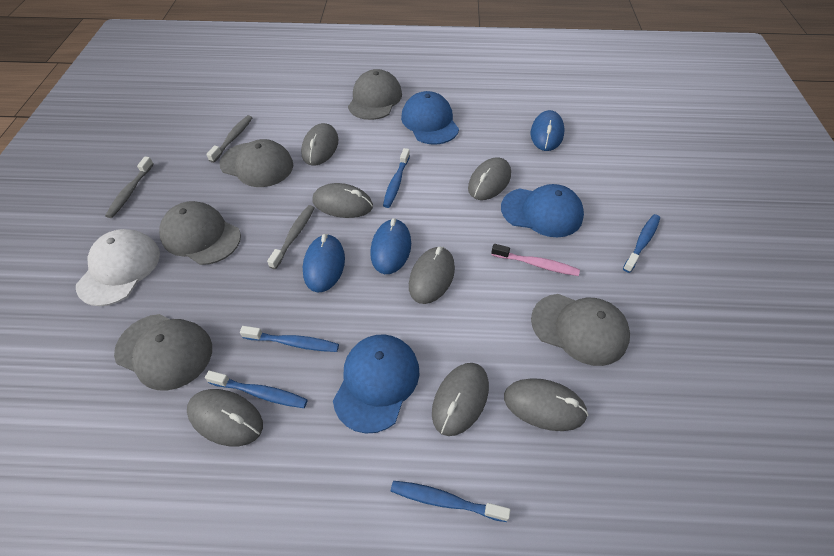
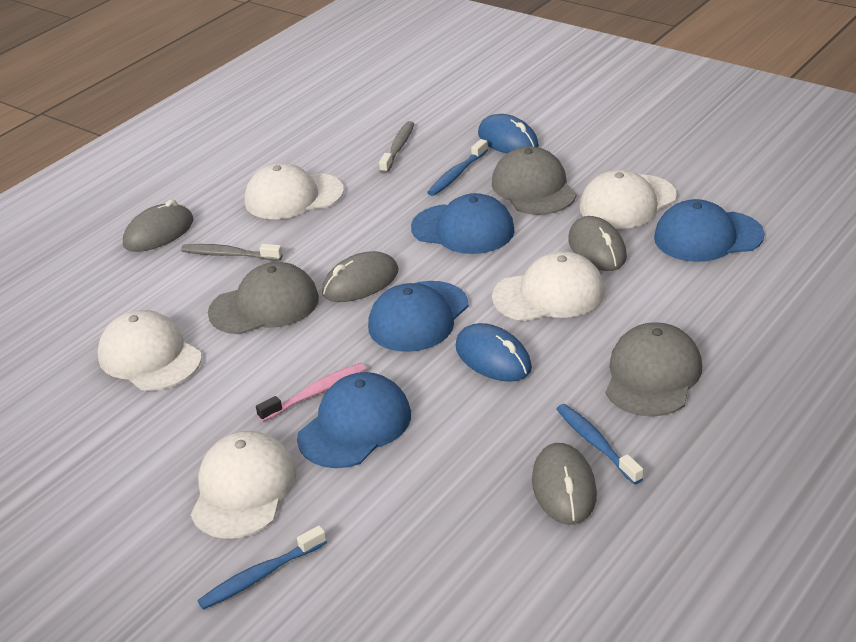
blue cap: [333,334,419,434] [401,91,459,145] [501,184,584,237] = 3 -> [297,372,411,468] [368,281,469,352] [411,193,515,254] [654,199,765,262] = 4
blue mouse: [303,234,345,293] [370,218,411,274] [531,110,564,151] = 3 -> [456,323,532,382] [478,114,539,154] = 2
blue toothbrush: [205,371,308,408] [240,326,339,352] [383,148,410,208] [391,481,510,522] [623,214,660,273] = 5 -> [197,525,327,610] [427,139,488,196] [556,404,644,485] = 3
grey cap: [114,314,212,391] [159,201,241,265] [219,139,293,187] [348,69,402,120] [531,294,630,366] = 5 -> [208,262,319,334] [492,146,577,215] [606,322,702,417] = 3
grey mouse: [187,389,263,446] [301,123,339,166] [312,183,373,218] [409,247,455,304] [432,363,489,436] [468,157,511,200] [504,378,588,431] = 7 -> [123,199,193,252] [322,251,398,302] [532,443,597,524] [568,216,627,271] = 4
grey toothbrush: [105,157,154,218] [206,115,252,163] [267,205,314,269] = 3 -> [181,244,283,261] [379,121,414,174] = 2
white cap: [76,229,160,306] = 1 -> [98,310,202,391] [191,431,297,539] [245,163,344,219] [492,251,605,321] [580,169,677,229] = 5

